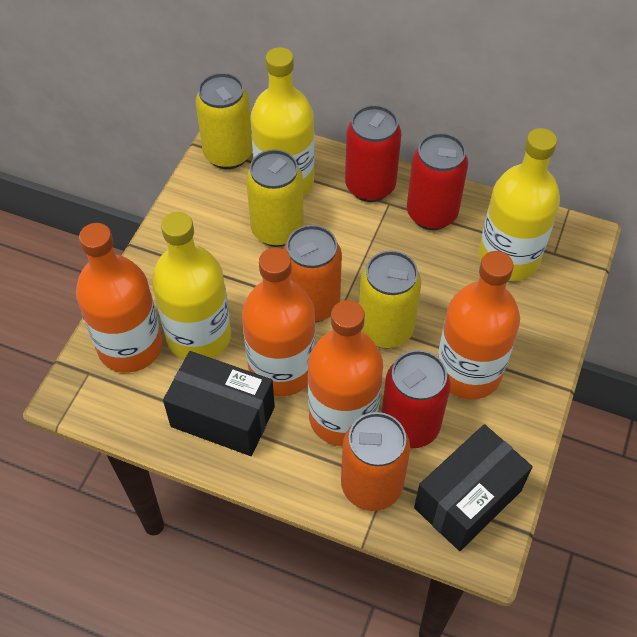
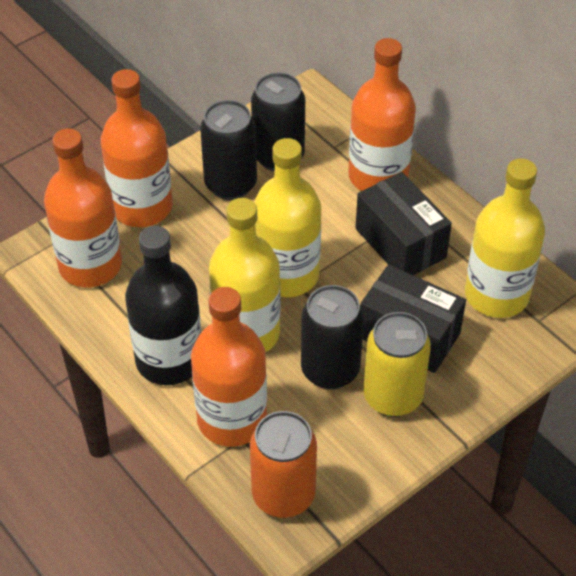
black bottle: none = 0 -> [125,226,201,385] = 1
black can: none = 0 -> [200,100,257,200] [251,73,305,171] [301,285,364,390] = 3
orange can: [283,225,342,323] [341,412,410,511] = 2 -> [250,411,317,518] = 1
red can: [345,105,401,202] [382,350,450,448] [407,133,468,230] = 3 -> none = 0
yellow can: [195,73,253,169] [246,149,304,247] [359,250,421,349] = 3 -> [363,312,431,417] = 1

